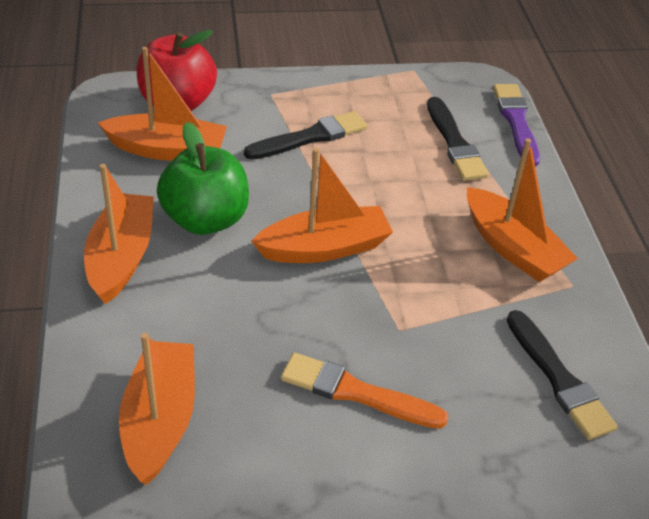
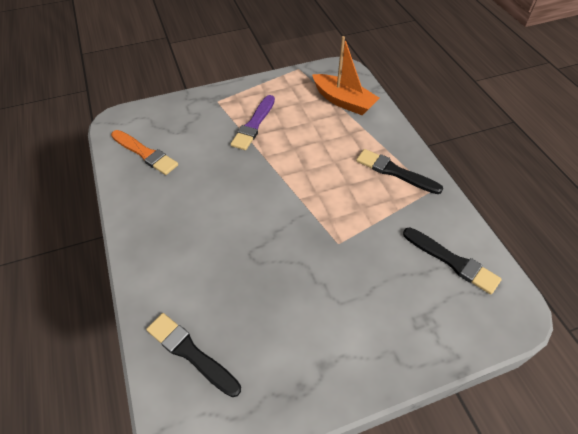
green apple: [157,122,249,235] = 1 -> none = 0
orange boat: [84,164,154,304] [98,47,227,161] [119,333,195,485] [251,148,393,263] [467,138,578,282] = 5 -> [312,36,379,115] = 1
red apple: [137,30,217,111] = 1 -> none = 0

